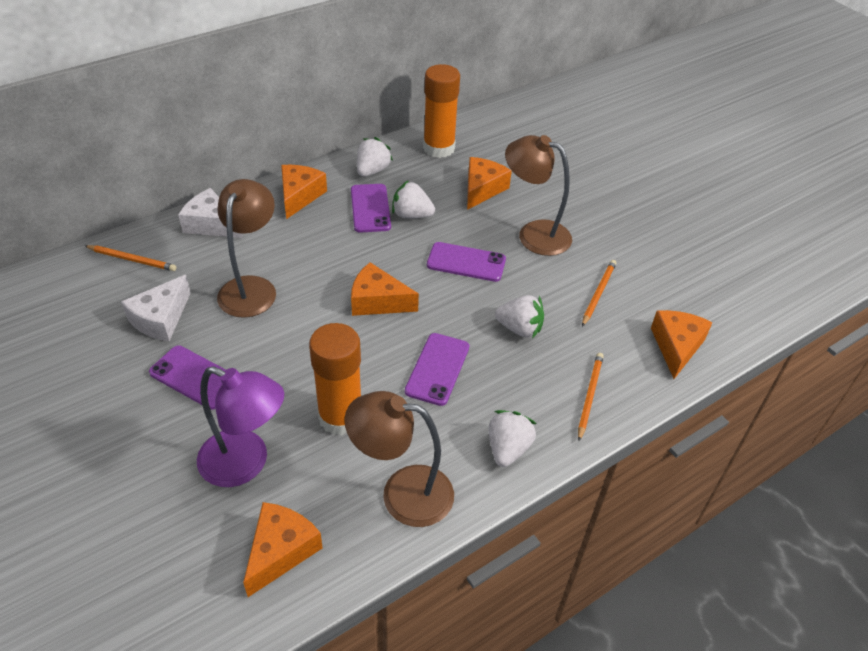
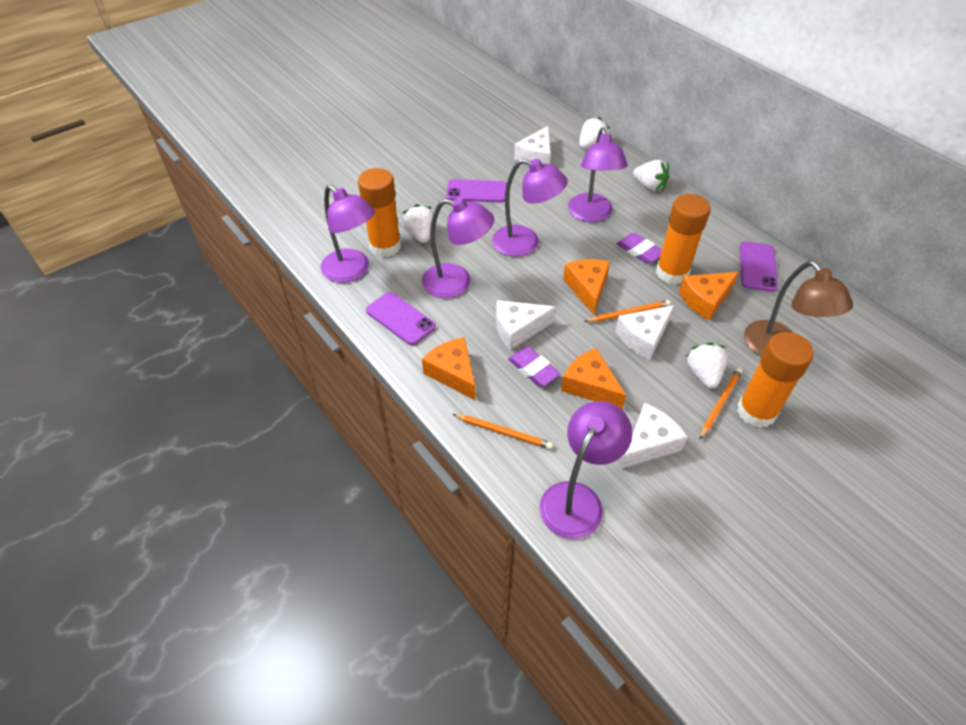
brown lamp: [217,179,276,318] [344,391,454,527] [505,135,572,256] = 3 -> [744,261,853,356] = 1
orange cheese: [243,502,323,597] [281,165,327,219] [351,262,419,316] [467,157,512,210] [651,310,713,379] = 5 -> [422,337,476,400] [561,348,626,409] [563,259,610,315] [679,272,739,320] = 4
orange glue stick: [309,323,361,436] [423,64,460,158] = 2 -> [358,168,401,257] [656,194,711,284] [737,332,814,428] = 3
purple eraser: none = 0 -> [508,347,561,387] [616,233,662,264] = 2
purple lamp: [197,366,284,487] = 1 -> [321,184,375,283] [422,198,494,298] [492,159,568,257] [539,401,632,539] [568,127,628,222] = 5
purple phone: [149,346,226,410] [351,184,391,233] [405,333,469,406] [427,242,506,282] = 4 -> [366,292,436,345] [446,179,507,202] [740,241,778,292] = 3
white cheese: [121,275,191,341] [178,188,243,238] = 2 -> [496,300,556,350] [514,126,551,166] [615,305,674,360] [621,403,687,469] = 4

